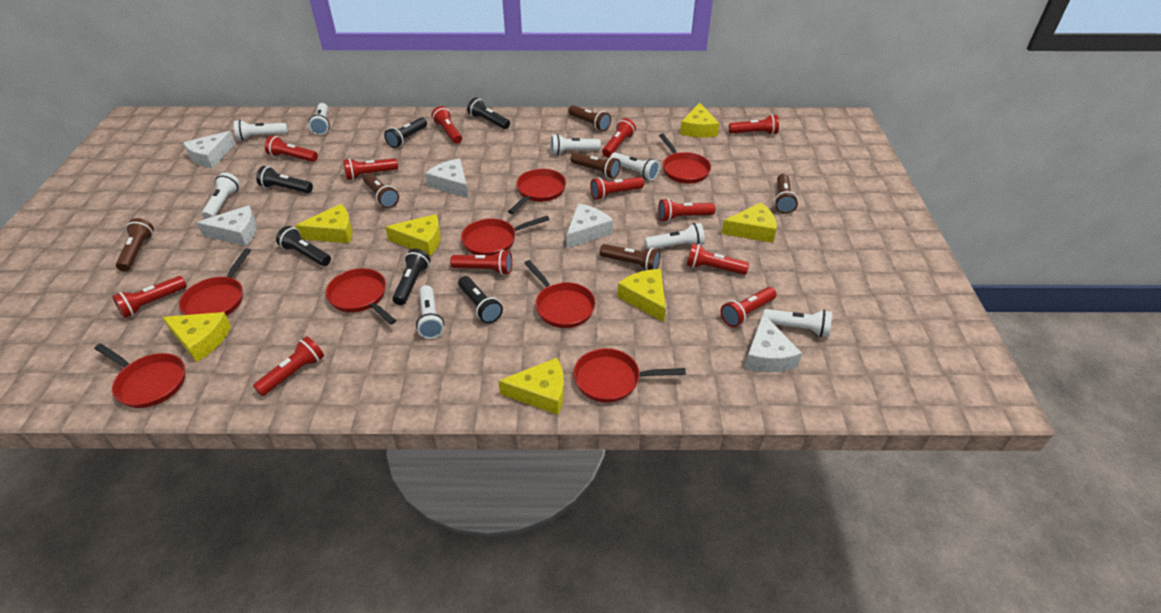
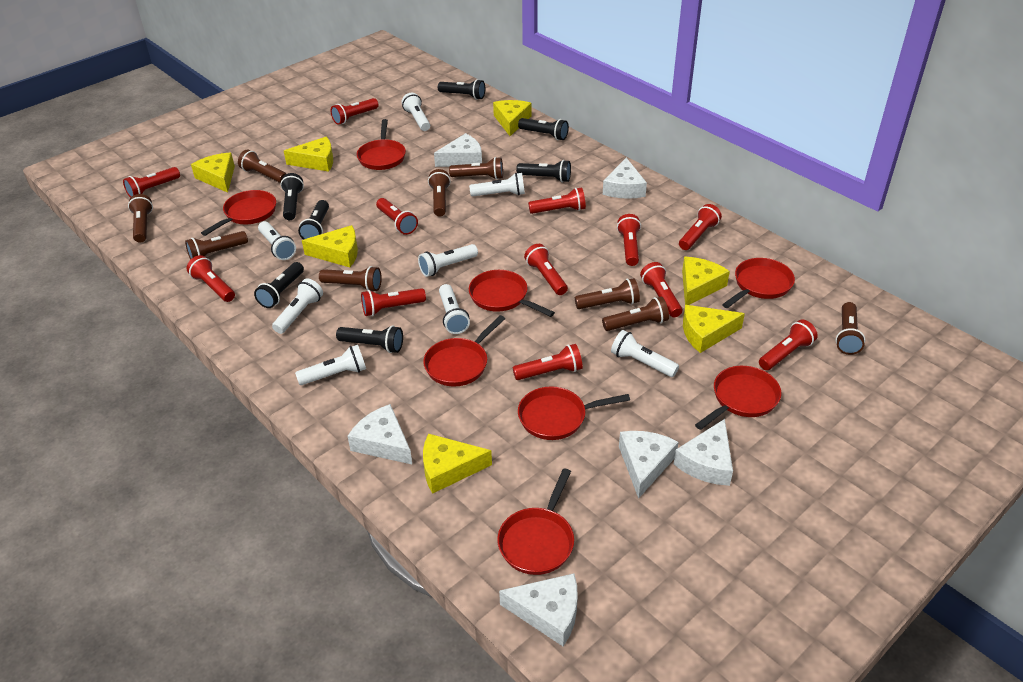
black flashlight: [256,166,313,193] [276,226,331,266] [384,117,427,148] [392,249,430,305] [458,276,503,323] [467,98,510,129] = 6 -> [254,262,304,308] [281,173,304,220] [298,200,329,240] [336,325,403,353] [438,79,485,100] [516,160,571,182] [518,118,569,140] = 7
brown flashlight: [116,218,154,272] [363,173,399,208] [568,105,611,131] [570,152,621,179] [600,244,661,270] [774,174,798,214] = 6 -> [128,194,153,242] [185,231,248,260] [238,149,286,183] [319,266,382,291] [428,169,451,217] [449,157,503,180] [575,278,640,309] [602,297,669,331] [836,302,865,355] = 9
white cheese: [183,131,235,168] [196,205,256,246] [425,158,468,198] [567,204,613,248] [745,314,802,372] = 5 -> [348,404,412,464] [434,133,482,167] [499,573,578,646] [603,158,647,199] [619,431,679,499] [674,419,733,486] = 6

